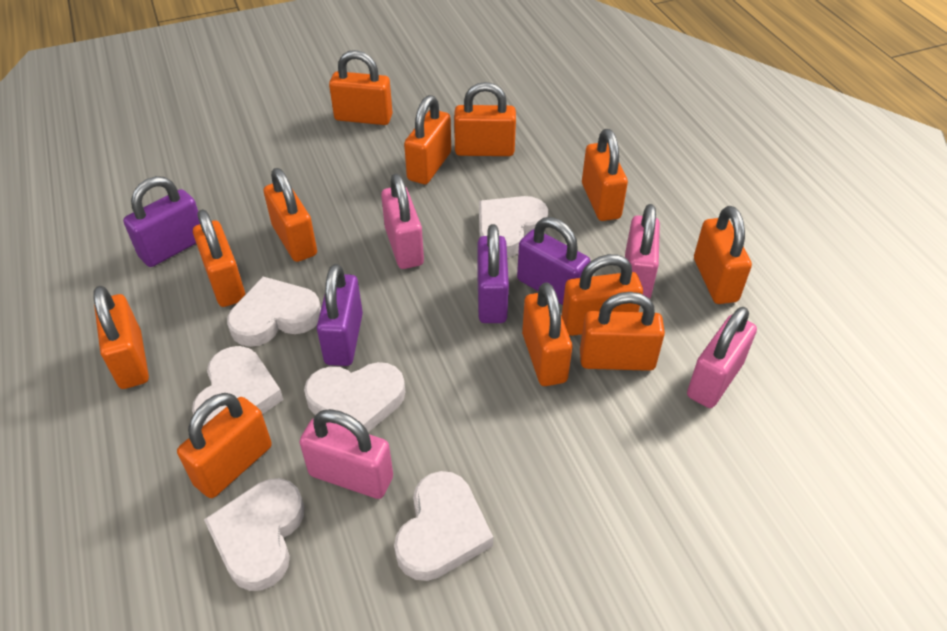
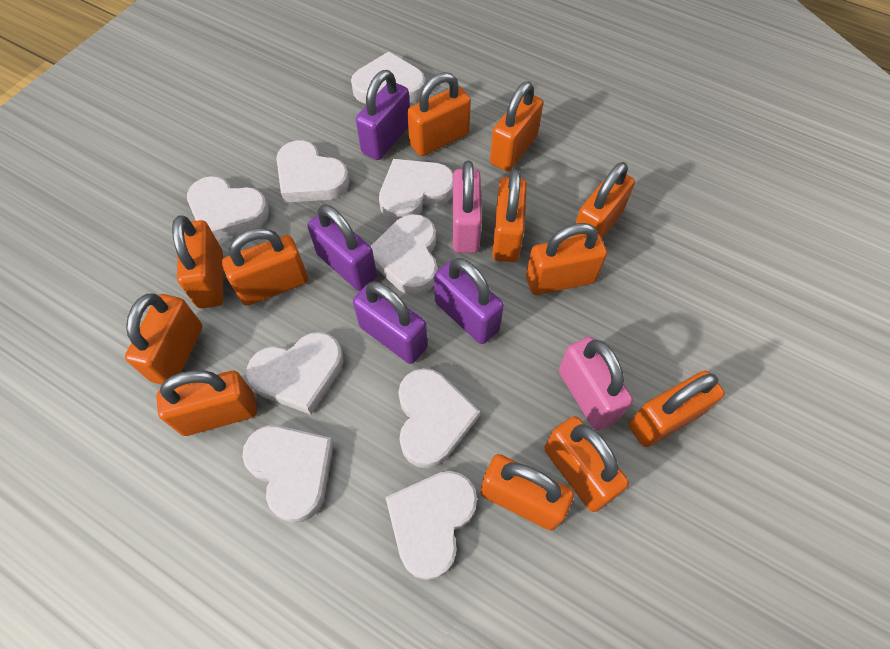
pink padlock: [299,409,393,499] [381,173,424,269] [625,204,660,299] [687,307,757,408] = 4 -> [453,160,482,253] [559,337,633,431] = 2
white heart: [192,346,283,426] [204,478,305,591] [227,277,321,347] [304,362,405,432] [394,471,493,581] [479,196,548,257] = 6 -> [187,176,269,240] [242,425,334,523] [246,332,344,415] [276,140,350,203] [351,51,425,104] [371,214,437,295] [379,159,453,222] [385,471,477,580] [398,368,480,469] = 9

